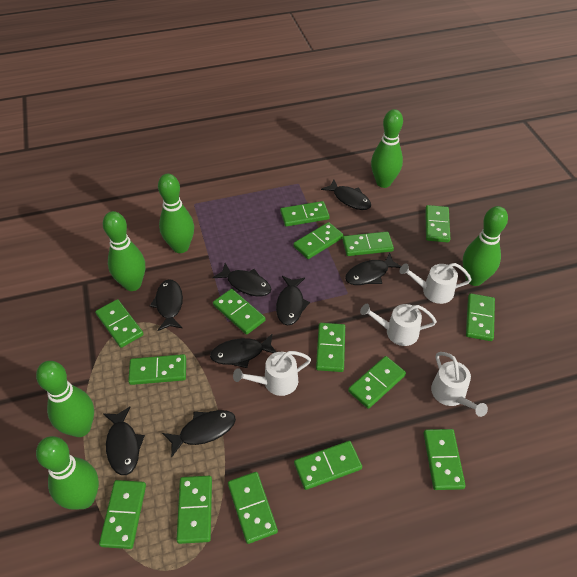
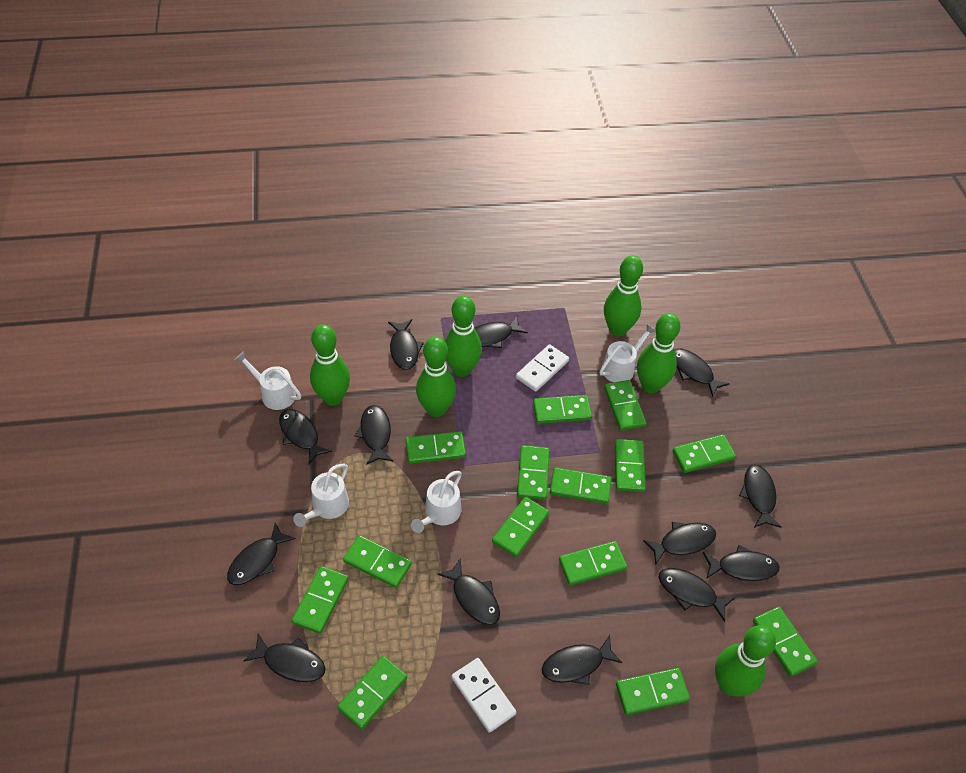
black fish: [103,407,145,475] [150,279,183,331] [162,410,236,458] [210,334,276,368] [212,263,271,296] [276,276,310,326] [321,179,371,210] [345,253,401,285] = 8 -> [227,523,296,585] [244,634,326,682] [279,409,332,464] [355,405,393,465] [388,319,424,370] [437,558,500,625] [475,315,528,348] [542,635,623,685] [643,522,716,565] [659,568,735,622] [674,348,729,397] [703,545,780,581] [739,465,782,528] = 13
green domino: [95,299,144,348] [99,480,146,549] [128,354,186,385] [176,476,212,544] [213,289,265,335] [228,472,278,544] [280,201,330,227] [293,222,344,259] [294,441,362,490] [316,323,345,372] [342,232,394,256] [348,356,406,409] [423,429,466,490] [425,205,450,242] [466,293,495,341] = 15 -> [292,566,348,634] [337,656,407,729] [343,535,412,588] [406,431,466,464] [492,497,549,557] [517,445,550,500] [533,395,592,424] [550,468,611,504] [559,541,627,585] [604,380,646,431] [615,439,646,492] [616,668,690,715] [673,435,736,473] [753,607,818,677] = 14
white domino: none = 0 -> [451,658,516,733] [516,344,569,392] = 2

